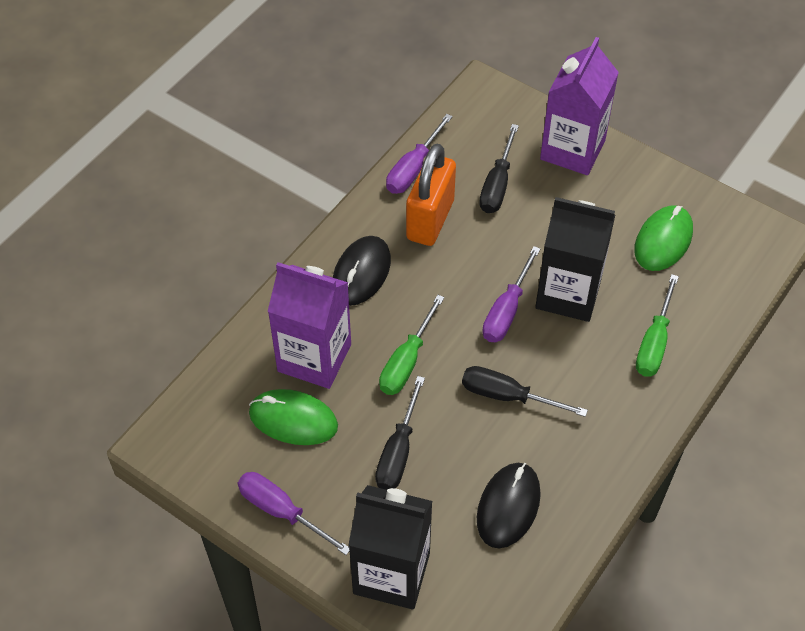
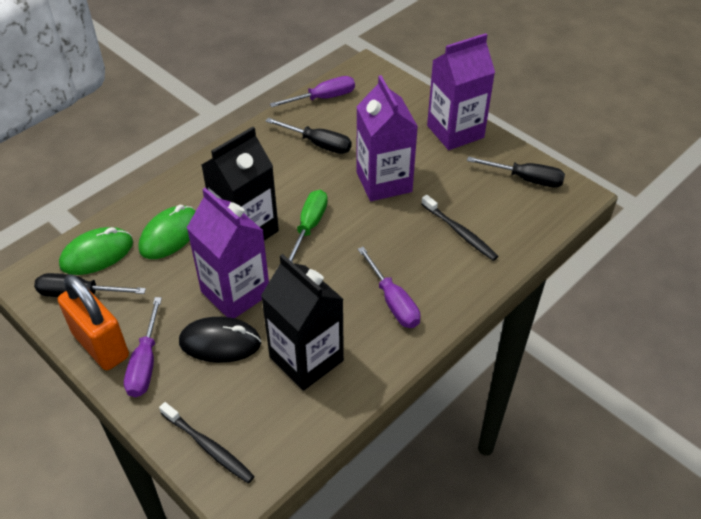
black mouse: [333,236,391,306] [477,463,541,548] = 2 -> [179,317,261,363] = 1
black toothbrush: none = 0 -> [159,402,255,483] [421,195,498,261] = 2
green screwdriver: [379,295,444,395] [636,274,679,377] = 2 -> [289,190,328,263] = 1
purple carton: [268,262,351,389] [540,37,619,175] = 2 -> [187,188,269,319] [356,75,418,201] [427,33,495,150] = 3

